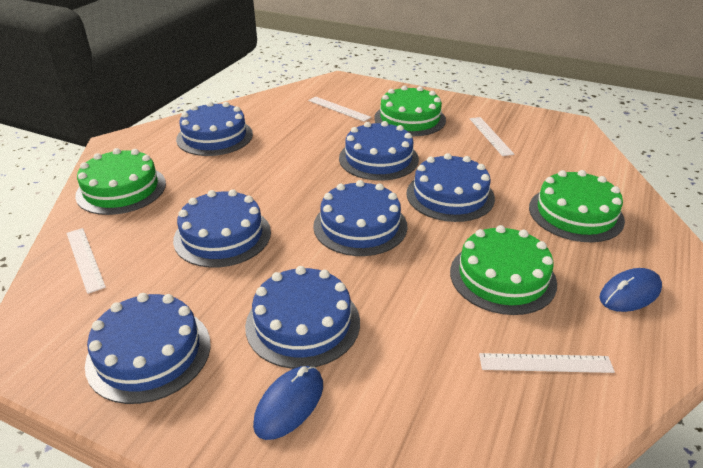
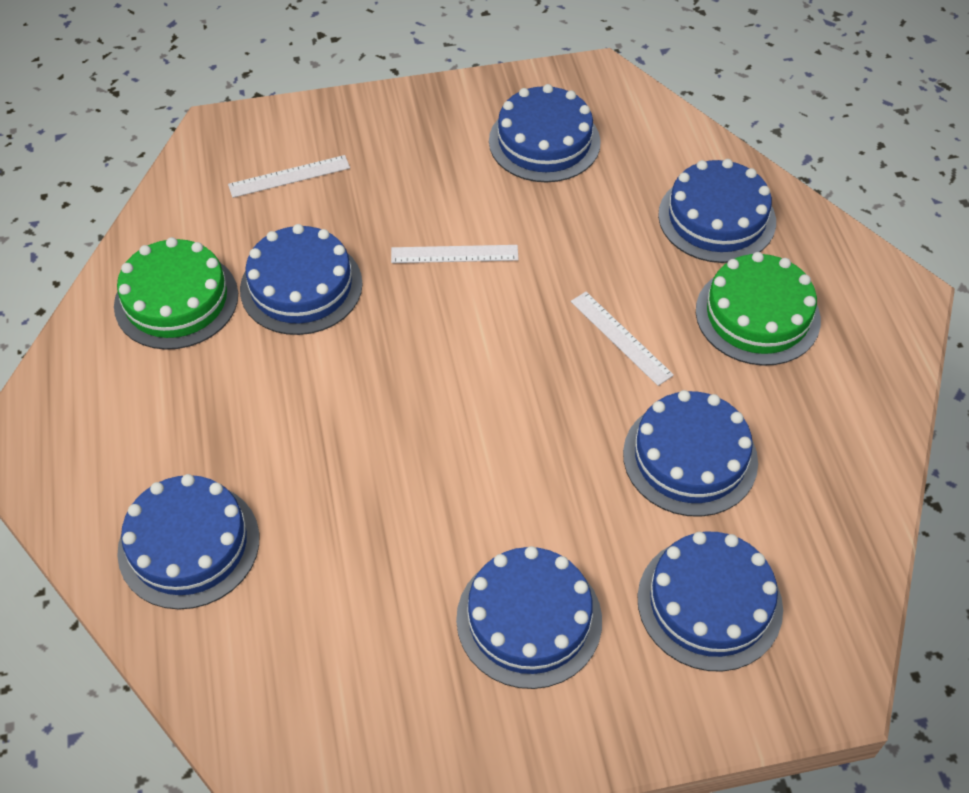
blue mouse: [253,366,323,440] [600,268,662,312] = 2 -> none = 0
green cake: [75,148,166,215] [374,85,446,136] [450,225,557,315] [529,170,625,242] = 4 -> [114,237,238,350] [696,252,821,366] = 2
white ruler: [66,228,106,294] [308,97,371,122] [470,117,514,156] [479,353,615,373] = 4 -> [228,155,350,198] [391,245,519,263] [571,292,674,386] = 3

